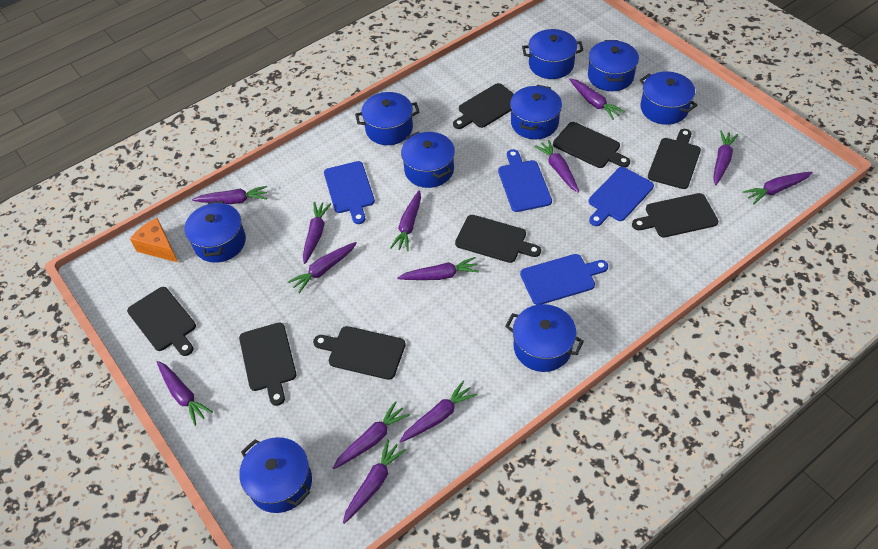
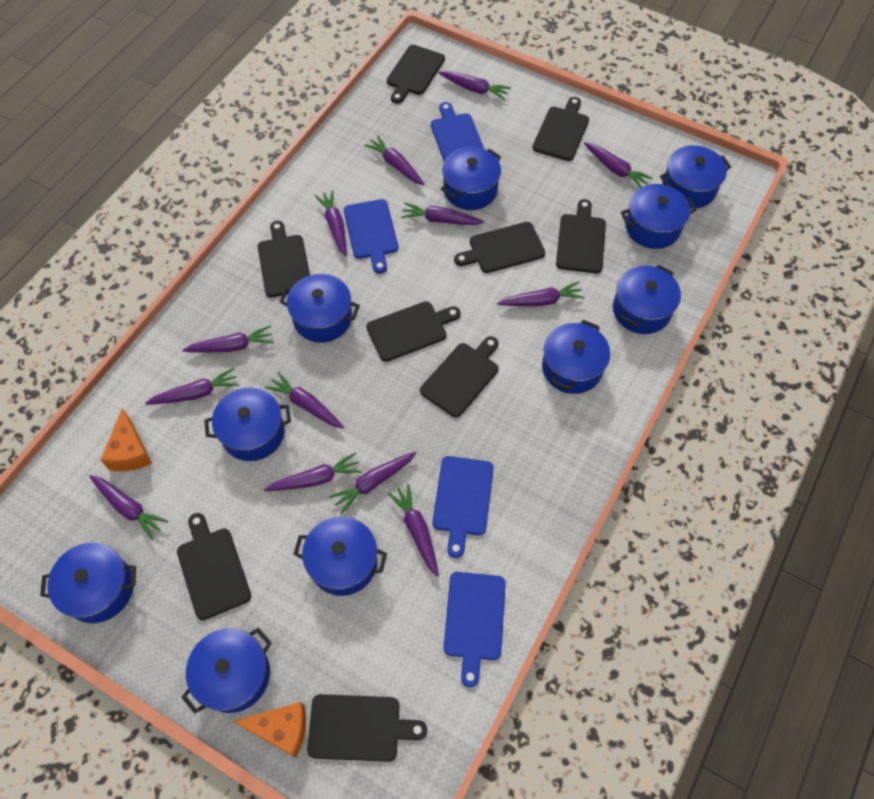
black cutting board: [127,287,196,356] [239,323,296,406] [313,326,406,380] [453,83,514,129] [455,215,541,263] [553,122,630,168] [632,193,718,238] [648,129,701,189] = 8 -> [177,513,251,620] [257,221,310,297] [307,694,427,762] [366,301,461,362] [387,45,445,104] [420,336,499,418] [454,222,545,273] [532,97,589,161] [556,199,606,273] = 9
blue pot: [185,200,246,263] [239,437,312,513] [355,92,420,145] [401,132,455,188] [505,304,584,372] [510,85,562,139] [522,29,584,79] [588,40,639,91] [640,71,697,125] = 9 -> [40,543,136,623] [181,627,272,714] [204,387,291,461] [280,274,360,343] [294,516,387,596] [441,147,501,210] [542,320,610,394] [613,265,681,334] [621,184,696,249] [660,145,731,209] = 10
orange cheese: [130,218,178,262] = 1 -> [101,408,153,471] [233,702,306,758] = 2

